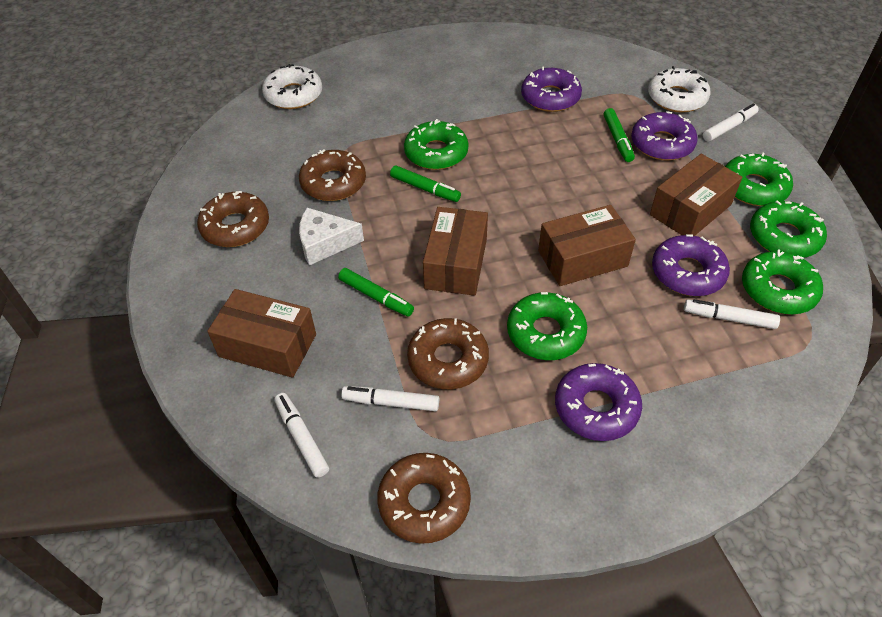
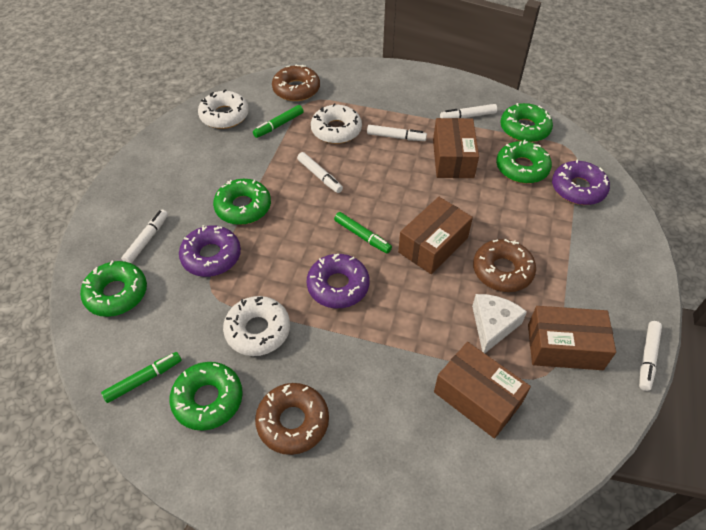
brown donut: [197,191,269,247] [299,149,366,201] [377,453,471,544] [407,318,489,389] = 4 -> [255,383,329,455] [272,64,320,101] [473,239,536,292] = 3
purple donut: [521,67,582,112] [555,363,642,441] [631,111,698,161] [652,234,730,296] = 4 -> [179,225,241,277] [307,254,370,308] [552,160,610,205] = 3
white donut: [262,64,322,109] [648,66,711,113] = 2 -> [198,89,249,129] [223,296,290,356] [311,103,362,144] = 3
white marker: [275,393,329,478] [341,386,439,411] [684,299,780,329] [703,103,759,141] = 4 -> [121,210,168,263] [297,152,343,193] [367,125,427,141] [440,104,497,118] [639,321,662,391] = 5

